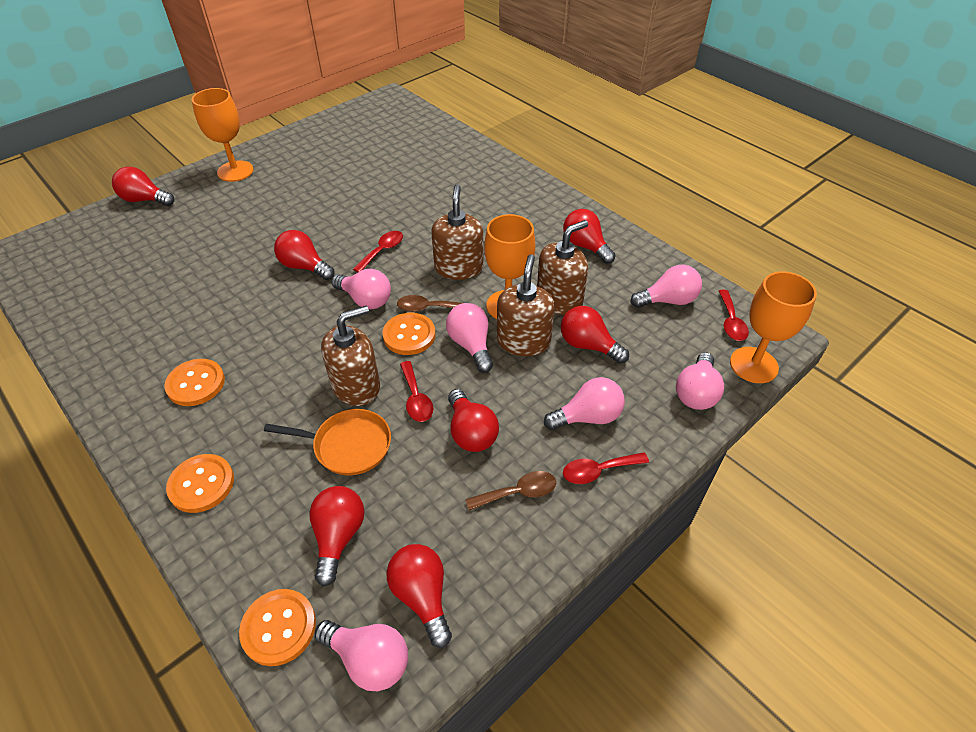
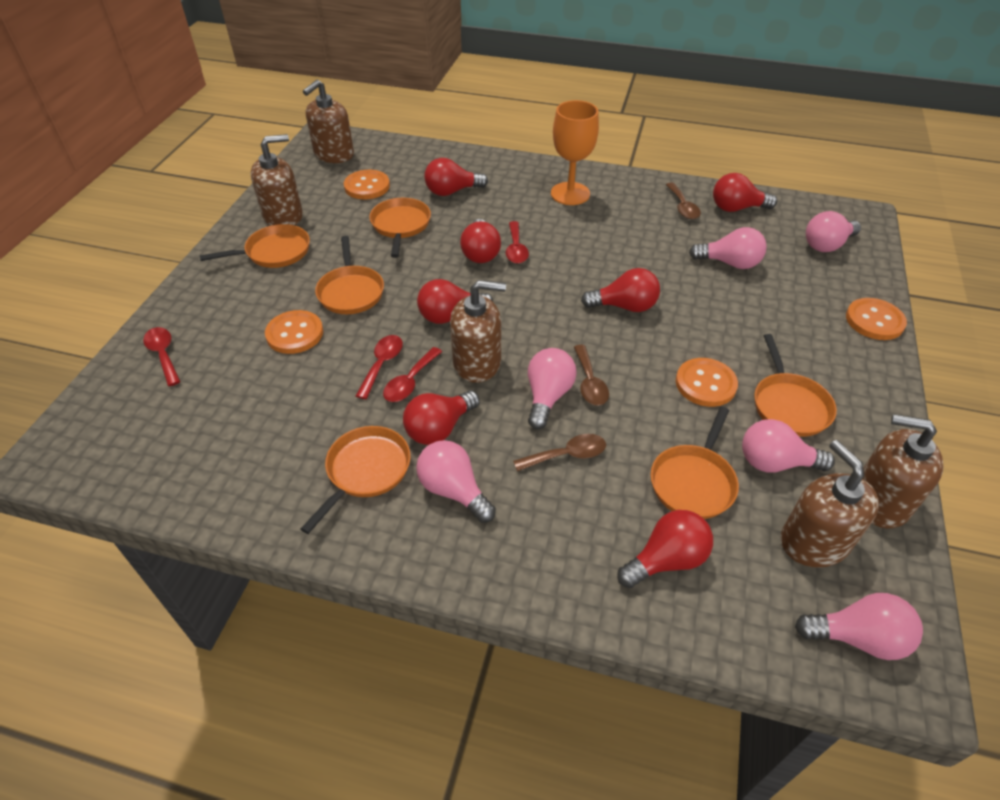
brown soap dispenser: [321,306,380,406] [431,184,483,280] [497,254,555,356] [537,220,588,315] = 4 -> [251,134,303,226] [303,80,354,163] [450,280,506,383] [781,440,879,568] [863,414,943,528] = 5
brown spoon: [397,295,462,312] [465,471,556,510] = 2 -> [513,434,606,471] [574,345,609,405] [666,183,701,219] = 3
orange goblet: [192,88,254,182] [485,214,535,319] [730,271,817,383] = 3 -> [551,100,599,205] = 1
orange pan: [264,409,391,476] = 1 -> [199,224,310,268] [301,426,411,534] [315,236,384,314] [369,198,431,258] [651,407,739,519] [754,334,837,437] = 6

